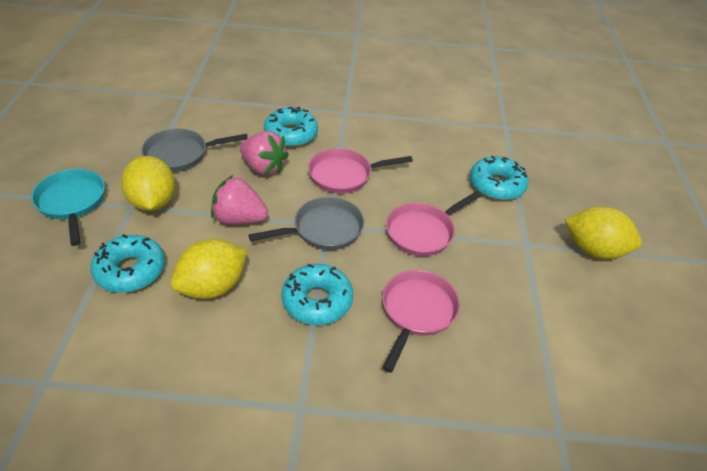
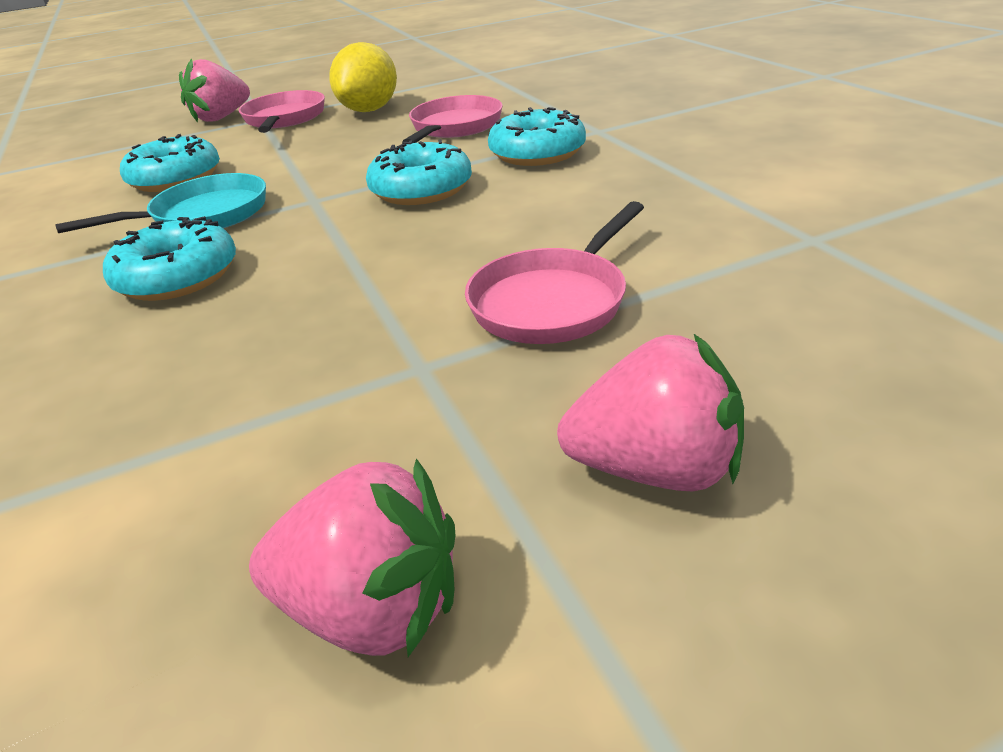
grey pan: [141,128,248,172] [248,197,364,250] = 2 -> none = 0
pink strawberry: [211,175,268,224] [240,131,289,175] = 2 -> [179,58,250,123] [249,458,456,657] [557,334,744,491] = 3
yellow lemon: [121,156,175,211] [170,239,248,299] [565,206,642,259] = 3 -> [329,42,397,112] = 1

